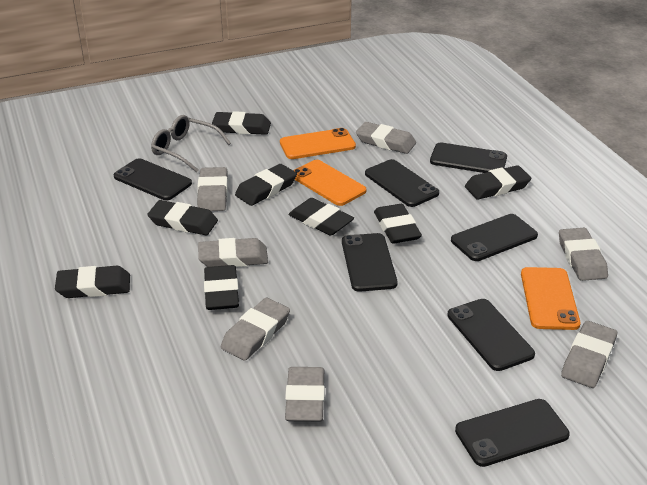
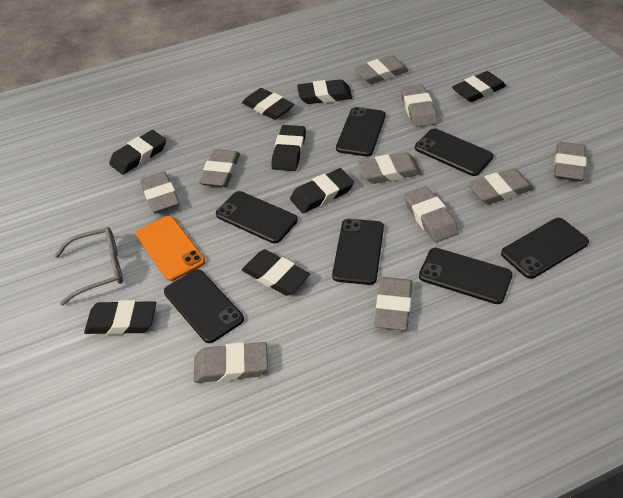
grey eraser: [197,167,228,211] [198,238,268,267] [221,298,290,361] [285,367,325,422] [356,122,416,154] [559,228,608,281] [561,321,617,388] = 7 -> [140,172,180,214] [194,342,268,383] [199,149,240,187] [354,56,409,84] [358,152,422,184] [374,277,412,330] [401,84,438,127] [404,186,459,242] [468,168,534,205] [554,142,586,181] = 10
orange phone: [280,128,356,159] [293,160,367,206] [521,267,580,330] = 3 -> [136,216,205,281] = 1

